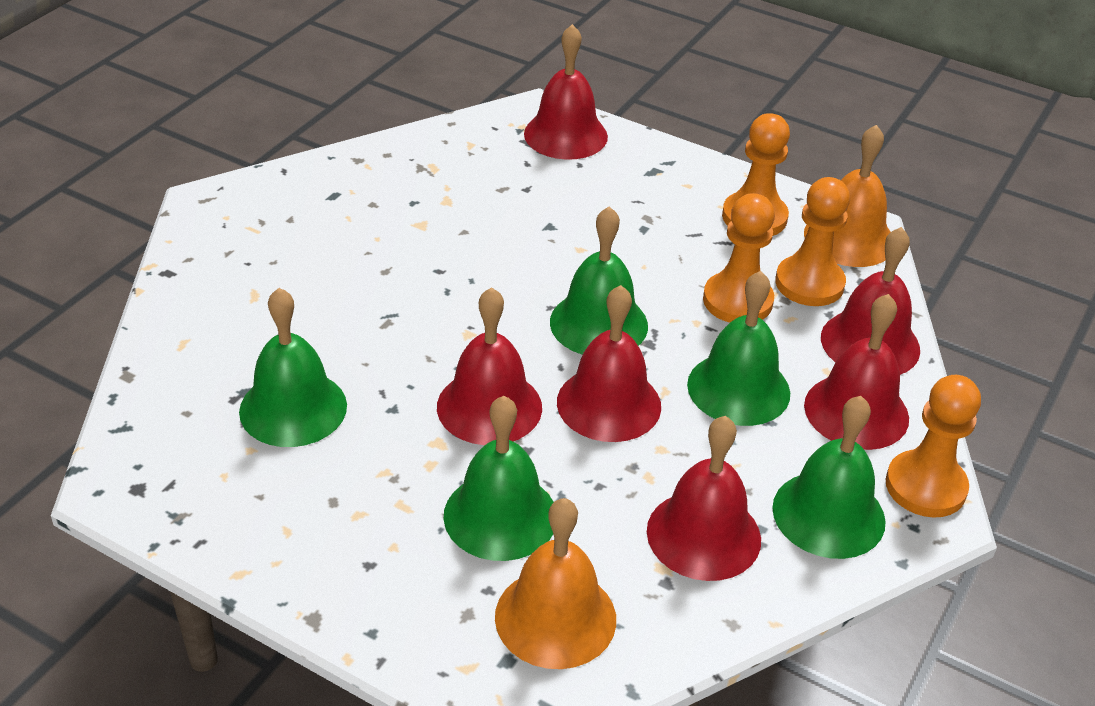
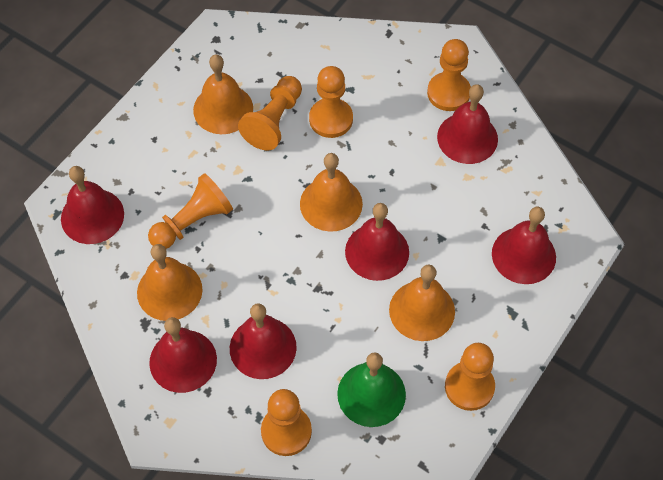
green bell: [239,288,347,447] [443,396,554,561] [550,206,648,355] [687,271,790,426] [772,396,886,559] = 5 -> [337,352,406,427] = 1
orange bell: [495,498,616,669] [804,125,890,267] = 2 -> [137,244,203,321] [193,54,253,134] [300,153,363,232] [389,265,455,341] = 4
orange pawn: [703,193,775,323] [722,113,790,236] [775,177,850,306] [886,375,981,518] = 4 -> [148,173,233,249] [238,76,302,151] [261,389,312,456] [309,66,353,138] [427,39,471,111] [445,343,495,411] = 6

